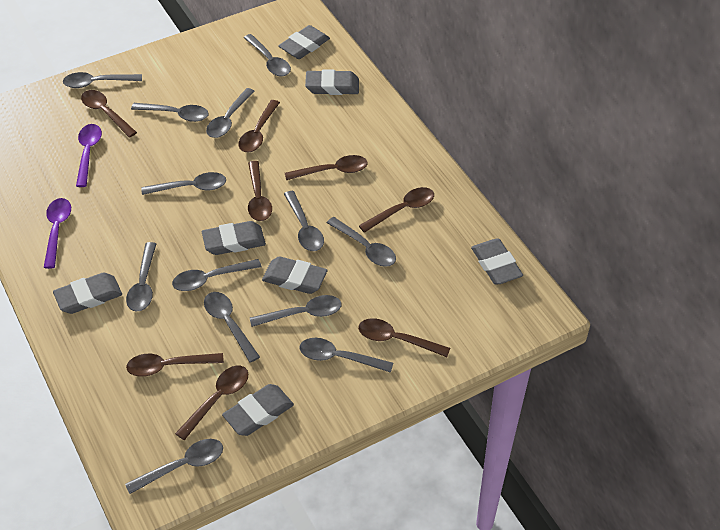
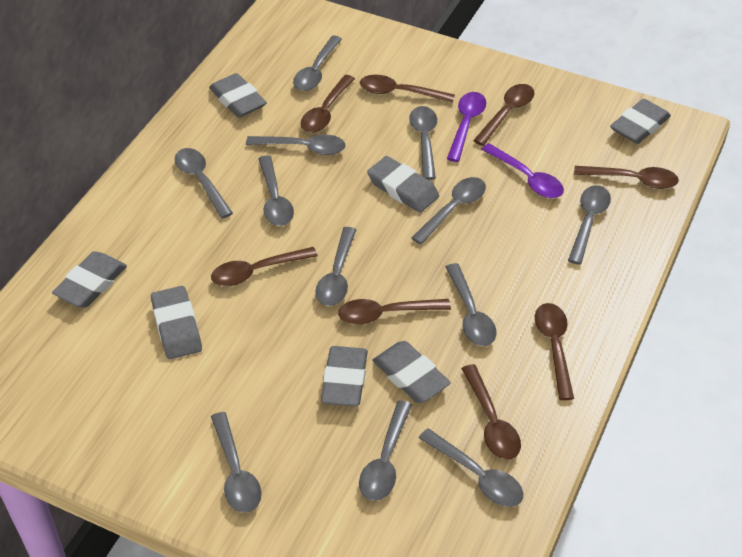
grey spoon: [63,72,142,88] [125,439,223,494] [126,242,156,312] [131,103,209,122] [141,172,226,195] [172,259,261,291] [204,292,260,363] [206,88,255,138] [244,34,291,76] [250,295,342,327] [284,191,324,251] [299,338,393,373] [327,217,396,267] = 13 -> [175,148,233,218] [211,412,261,513] [246,134,345,155] [258,155,294,226] [293,36,342,91] [315,227,356,306] [359,400,412,501] [409,106,437,180] [412,177,486,244] [419,428,523,507] [446,263,496,346] [568,185,611,265] = 12

